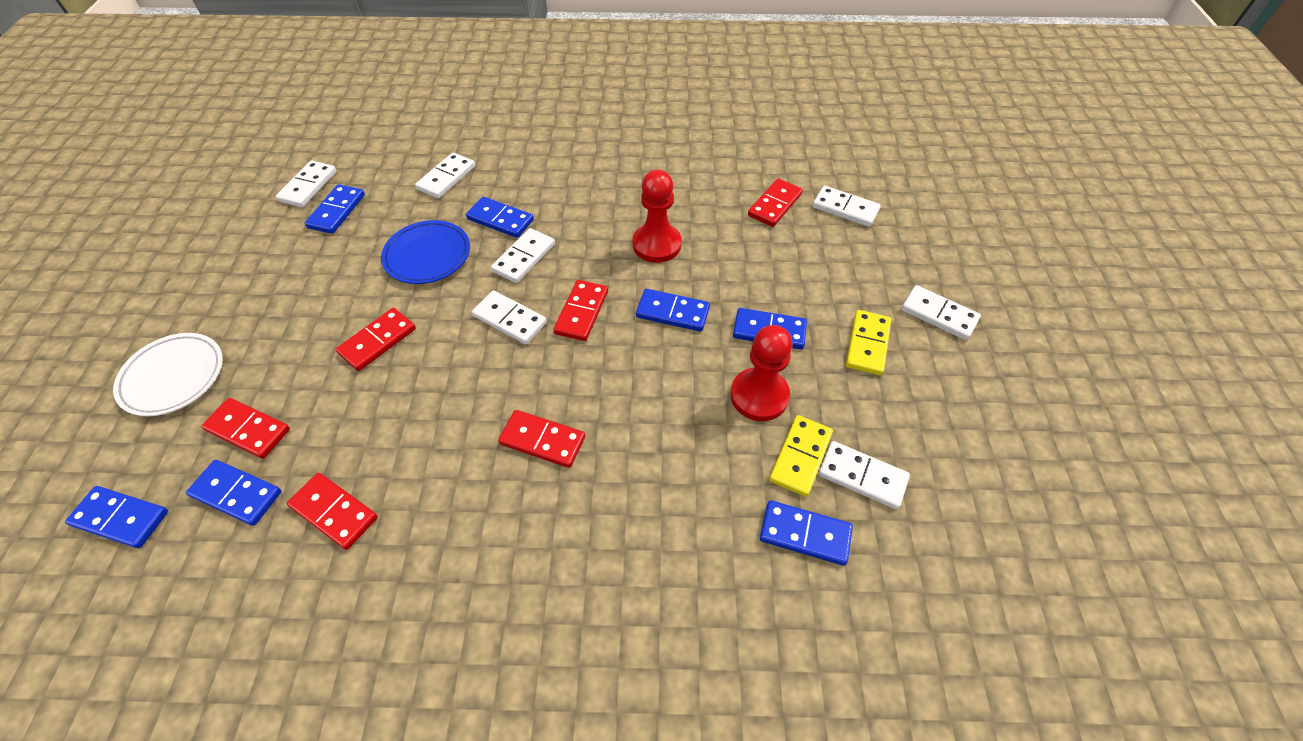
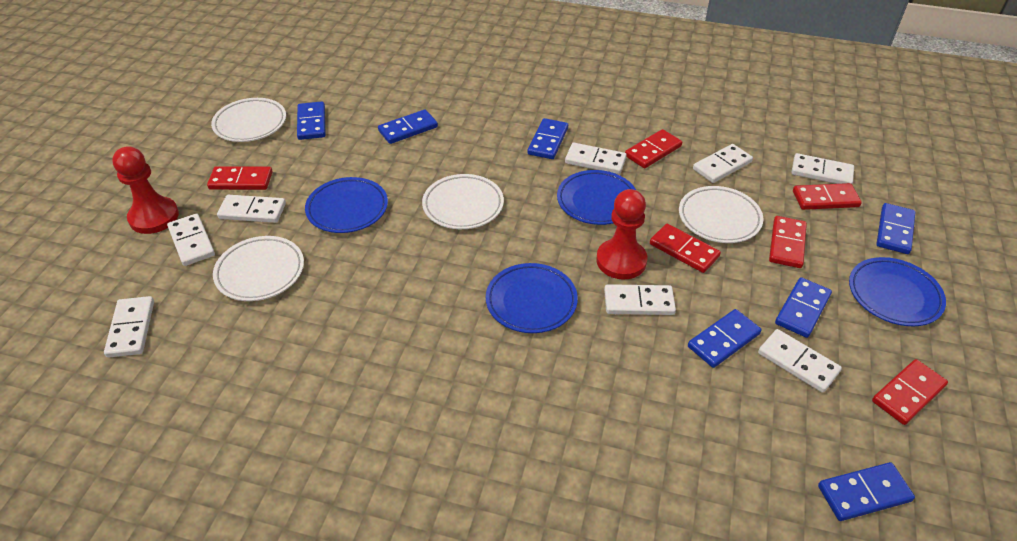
blue plate: [381,220,470,284] = 1 -> [305,177,388,233] [486,263,578,333] [557,170,636,225] [849,257,946,326] = 4
white domino: [276,161,337,207] [415,152,475,198] [472,290,547,344] [491,228,555,283] [813,185,881,227] [818,441,910,509] [901,285,981,340] = 7 -> [104,296,154,358] [167,213,215,266] [217,195,286,223] [565,143,627,174] [604,284,676,315] [693,144,753,183] [758,329,842,393] [792,153,854,184] = 8
white plate: [113,333,223,416] = 1 -> [211,98,286,142] [213,236,304,301] [422,174,504,229] [679,186,763,243] = 4
yellow domino: [769,415,833,497] [846,310,891,375] = 2 -> none = 0

